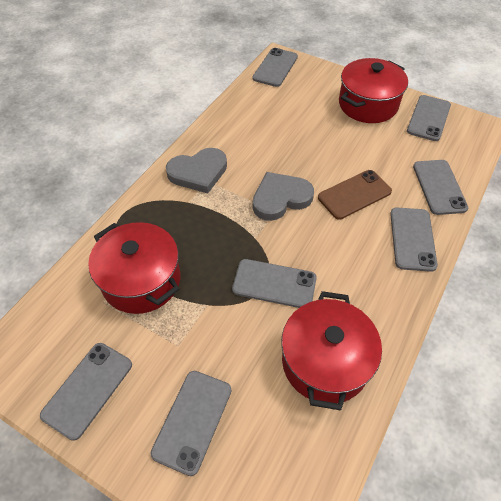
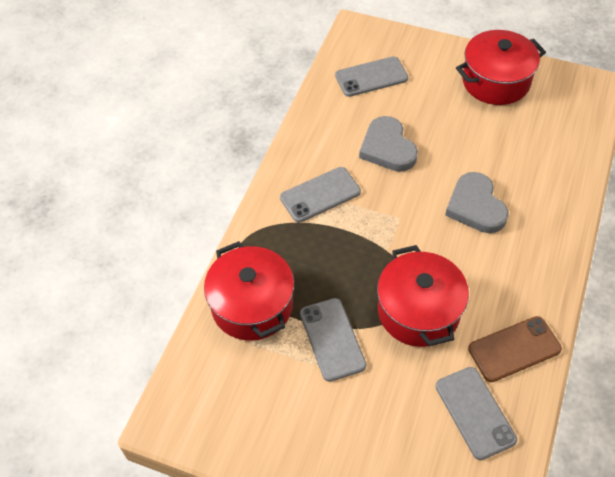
grey phone: [40,343,132,441] [150,371,231,476] [232,259,317,308] [253,48,298,87] [390,207,438,272] [407,95,451,141] [413,160,468,215] = 7 -> [280,167,361,223] [300,298,366,382] [335,56,408,97] [436,367,517,460] = 4

